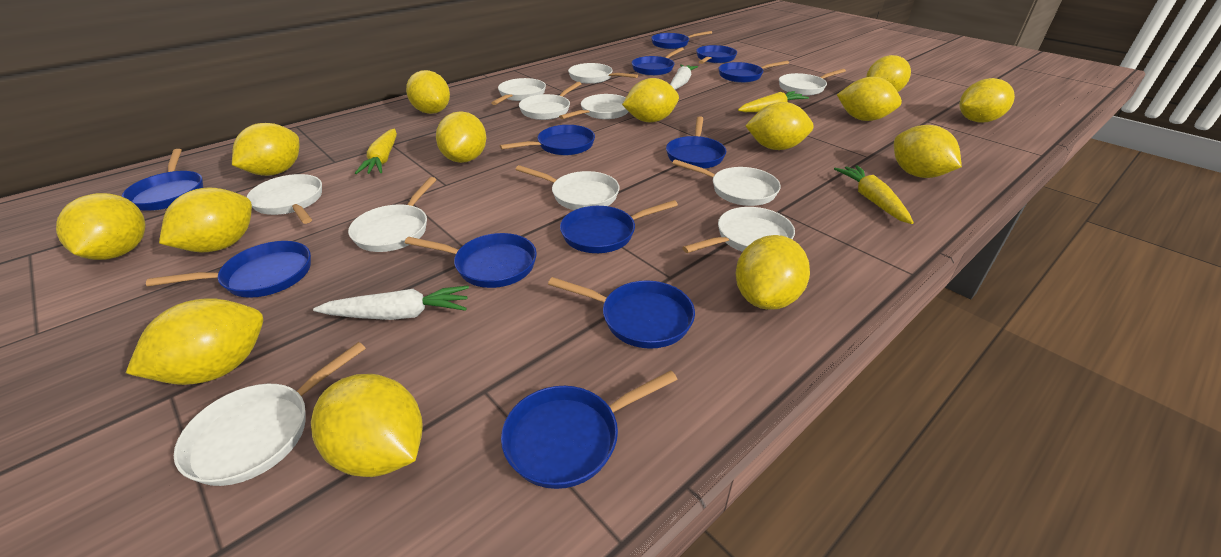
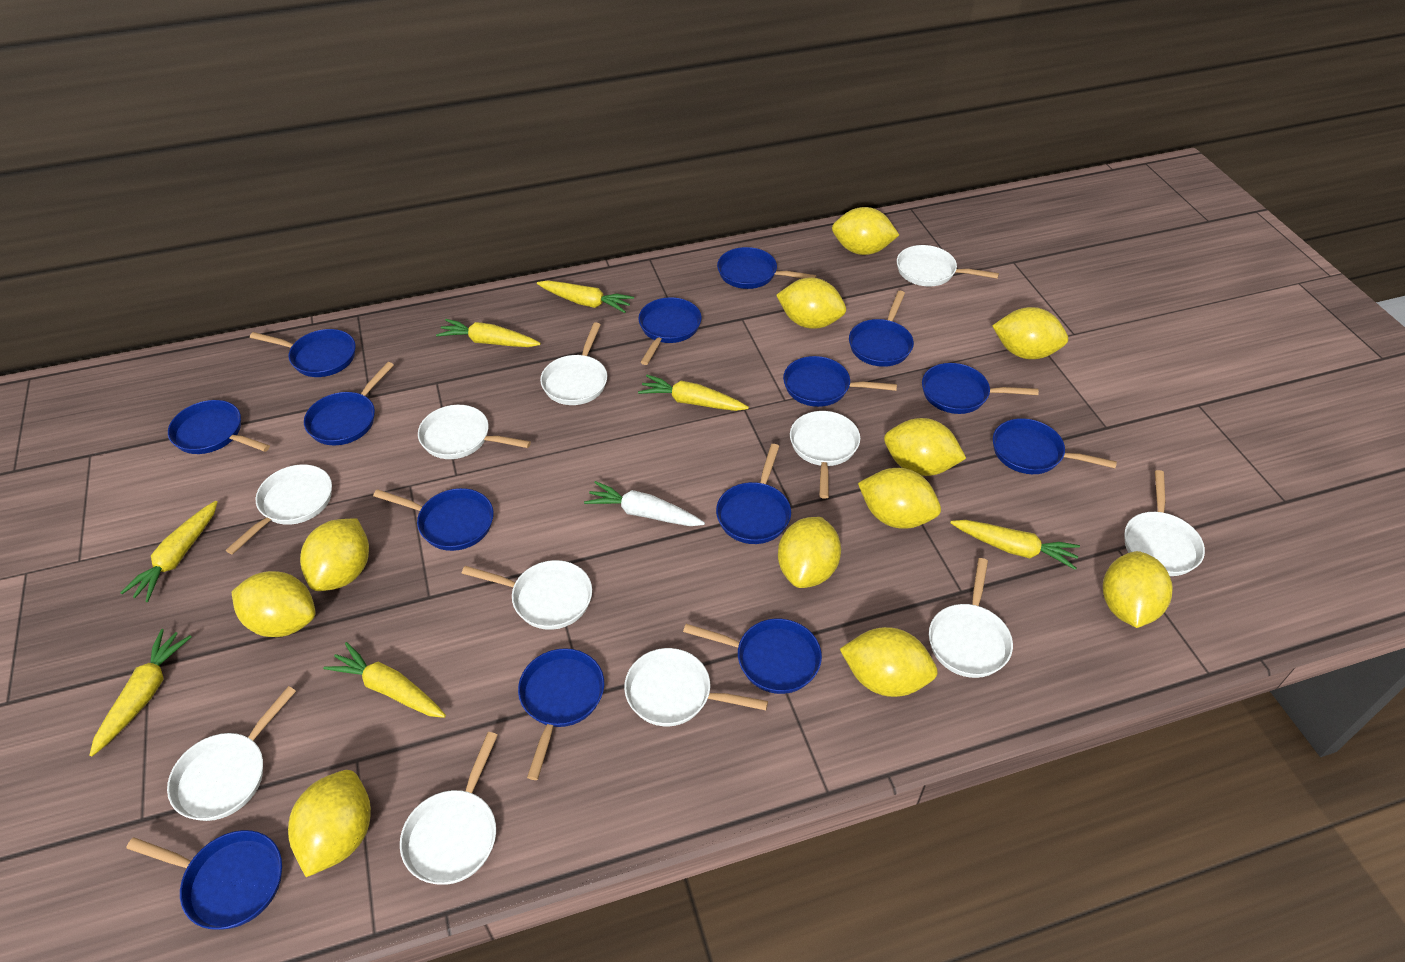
blue pan: [122,149,203,211] [146,241,311,298] [405,233,537,288] [500,125,595,155] [501,370,678,489] [548,277,695,349] [560,200,678,253] [632,47,684,76] [651,31,712,49] [666,116,727,169] [696,45,737,64] [719,61,789,83] = 12 -> [126,830,282,930] [168,400,270,454] [250,329,356,377] [304,362,394,445] [373,488,494,551] [518,648,604,780] [638,297,702,365] [683,619,822,694] [716,444,791,544] [717,247,816,289] [783,356,897,407] [849,291,914,367] [922,363,1039,414] [993,418,1117,474] = 14
white carrot: [313,285,469,320] [670,64,698,90] = 2 -> [584,481,705,526] = 1
yellow carrot: [355,129,397,174] [738,91,809,112] [834,165,914,224] = 3 -> [90,629,191,756] [120,501,218,602] [323,642,446,718] [436,319,541,347] [537,281,634,313] [638,375,749,411] [950,520,1080,570] = 7
yellow lemon: [56,193,145,260] [126,298,263,385] [159,188,252,253] [232,123,299,176] [311,374,422,477] [406,70,450,114] [436,111,486,163] [622,78,679,122] [736,235,810,310] [745,102,814,150] [837,77,902,121] [866,55,911,92] [894,125,962,178] [959,78,1015,123] = 14 -> [232,571,315,637] [288,770,371,877] [300,518,369,591] [776,278,846,329] [778,517,841,588] [832,207,899,255] [840,627,938,697] [858,468,941,529] [884,418,966,476] [992,307,1068,359] [1103,551,1173,628] = 11

